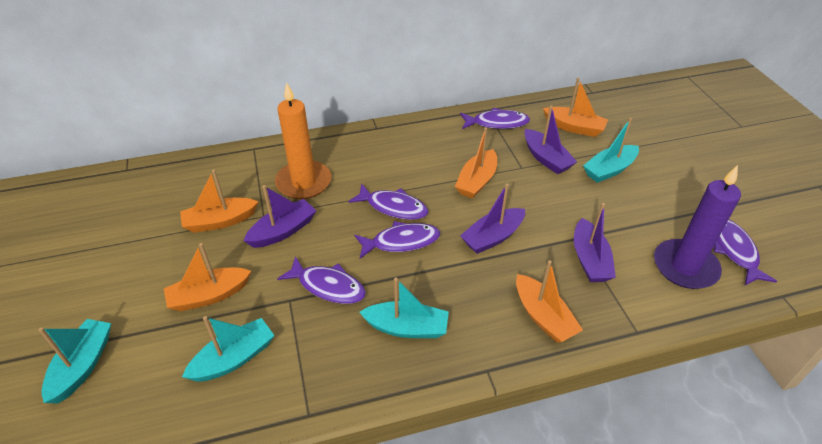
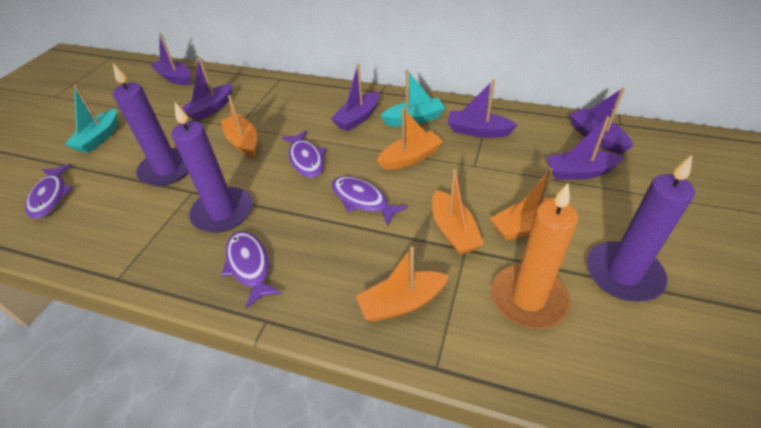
purple boat: [243,185,316,248] [460,184,525,254] [524,106,577,174] [574,203,616,282] = 4 -> [150,33,191,85] [181,57,232,121] [330,64,379,131] [447,79,517,138] [546,116,624,180] [569,87,633,155] = 6
purple candle: [654,165,741,289] = 1 -> [113,63,189,186] [171,102,252,233] [587,155,695,302] = 3
purple fish: [277,256,366,304] [348,183,428,220] [355,221,440,259] [460,108,530,129] [714,220,777,285] = 5 -> [25,163,73,219] [221,231,282,308] [281,130,326,178] [332,176,408,225] = 4
turquoise boat: [39,319,111,404] [182,316,275,382] [359,278,449,338] [583,118,639,183] = 4 -> [64,85,118,153] [380,69,445,127] = 2

